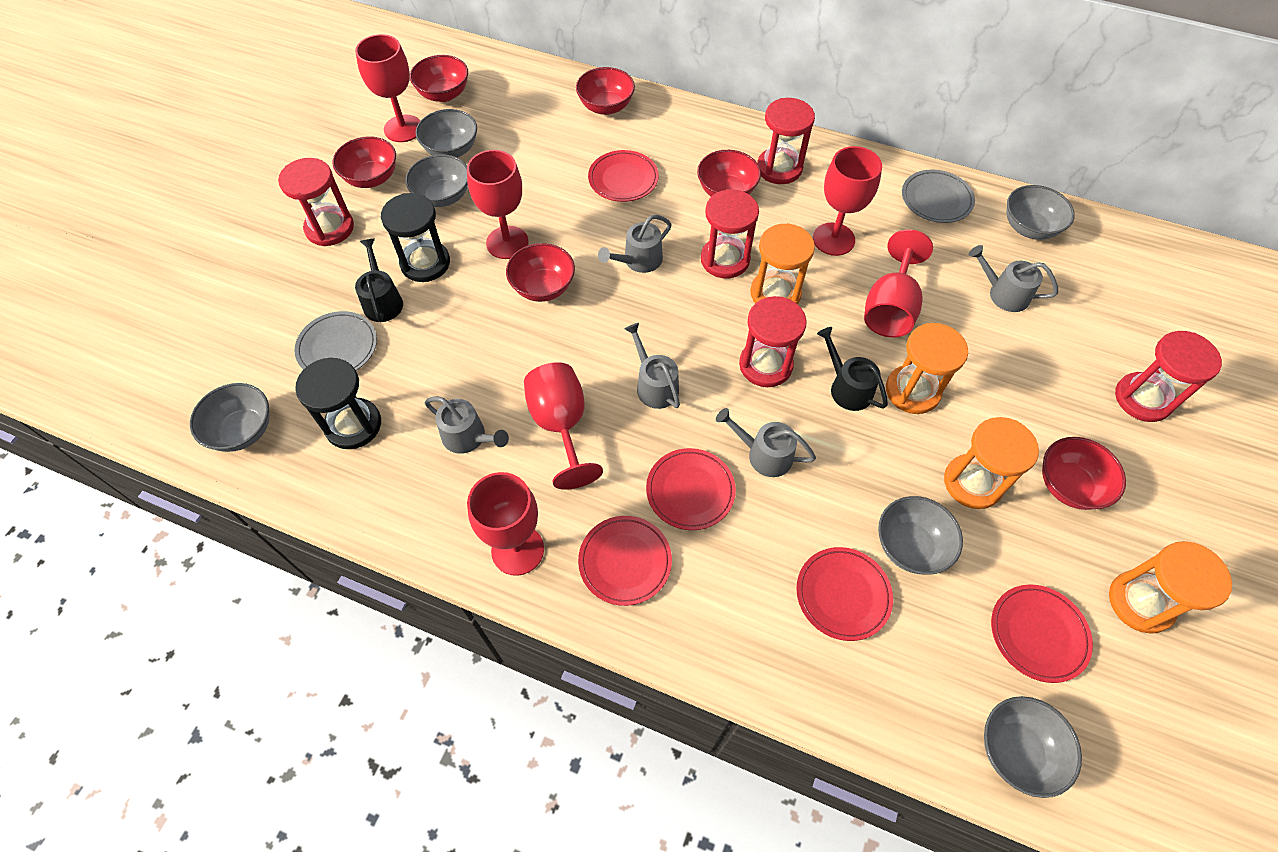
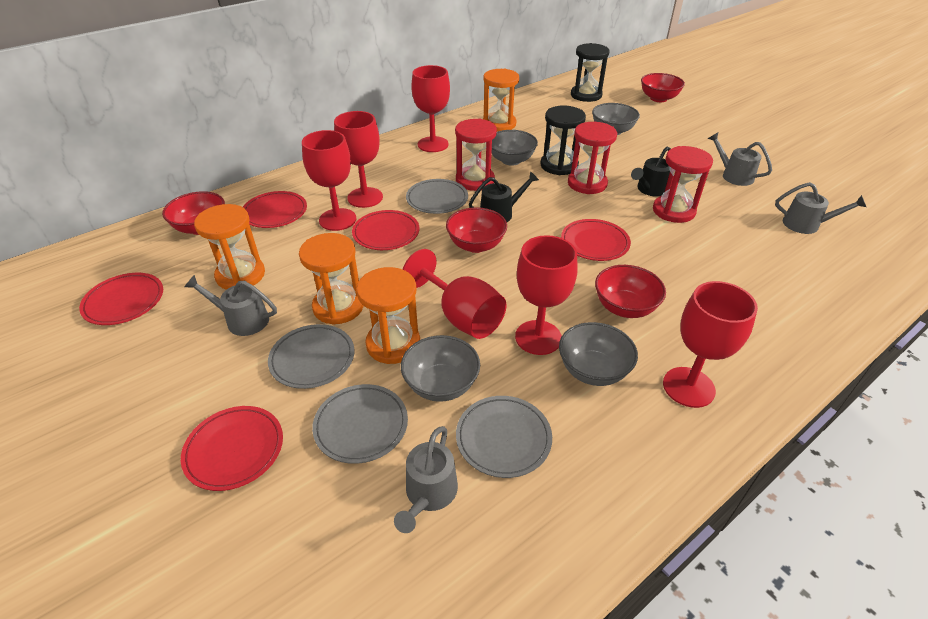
grey bowl: [190,383,270,452] [406,154,468,207] [415,109,477,157] [878,496,963,575] [984,696,1082,798] [1007,185,1075,240] = 6 -> [401,335,480,402] [492,130,538,166] [559,322,638,386] [592,103,640,135] = 4
grey plate: [294,311,377,370] [902,170,975,223] = 2 -> [268,324,354,389] [312,384,408,464] [406,179,468,214] [456,396,552,478] = 4
grey watering can: [425,396,509,454] [598,215,672,273] [624,323,680,409] [716,408,816,477] [969,245,1058,312] = 5 -> [184,275,277,336] [394,426,458,533] [708,132,772,186] [775,182,866,234] = 4
red bowl: [332,136,396,188] [410,55,468,102] [506,243,575,302] [576,67,635,115] [697,150,761,196] [1042,437,1126,510] = 6 -> [162,191,225,235] [446,207,507,253] [595,265,666,318] [641,73,685,102] = 4
red hourglass: [278,158,354,246] [701,189,759,278] [739,296,807,387] [757,98,815,184] [1115,331,1222,422] = 5 -> [455,119,497,191] [568,122,617,194] [653,146,713,223] = 3

